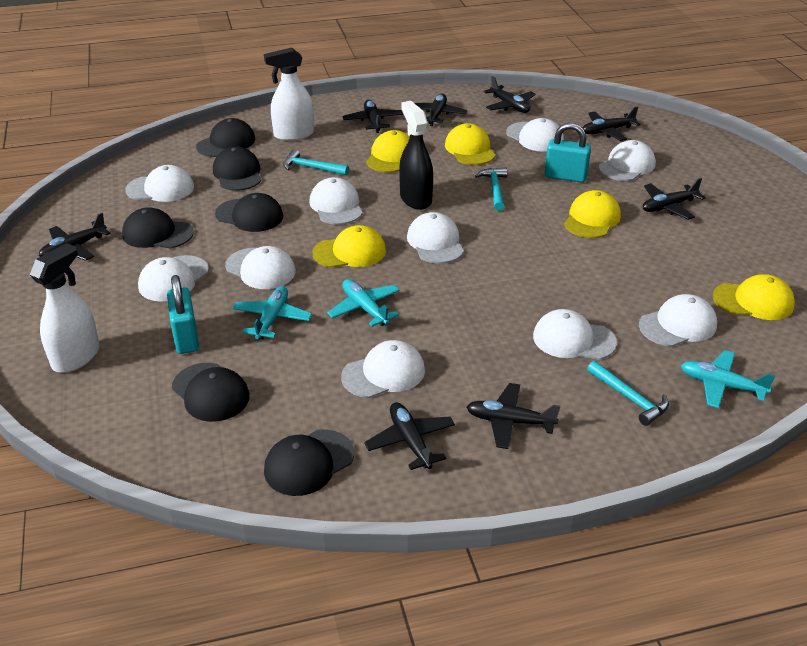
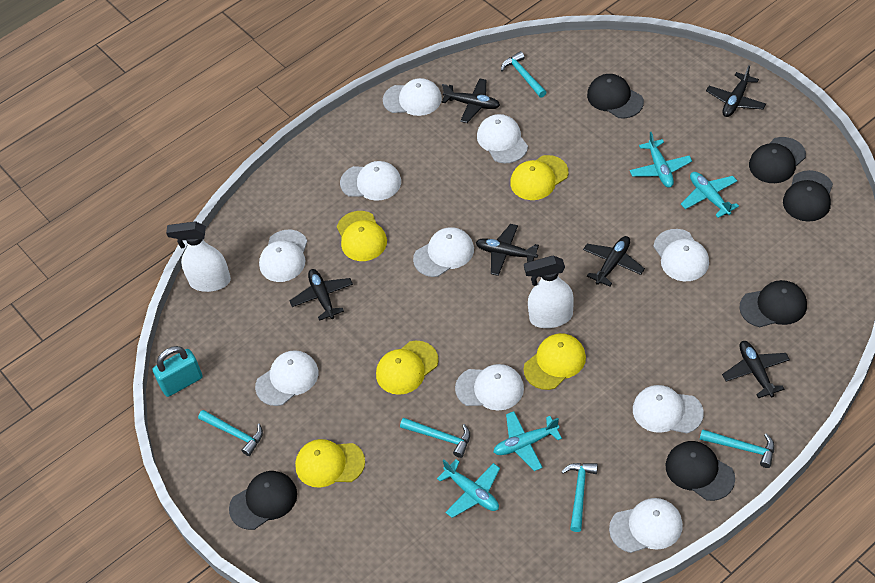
black plane: [39,213,111,261] [342,100,403,133] [364,402,455,470] [414,93,467,126] [467,383,560,449] [484,76,536,113] [583,106,640,141] [643,178,706,220] = 8 -> [290,269,353,321] [442,78,500,123] [476,224,539,276] [583,236,645,287] [706,65,766,117] [722,341,790,398] = 6
black spray bottle: [399,101,433,210] = 1 -> none = 0
turquoise hammer: [283,149,349,175] [475,167,508,211] [587,361,669,426] = 3 -> [198,410,263,456] [400,418,470,458] [501,51,547,98] [561,463,598,532] [700,429,775,468] = 5
turquoise padlock: [167,275,199,354] [545,123,591,182] = 2 -> [153,346,203,397] = 1
turquoise plane: [232,286,312,340] [327,279,400,327] [681,350,776,408] = 3 -> [437,459,500,518] [493,411,562,471] [630,132,692,188] [681,172,739,218] = 4

